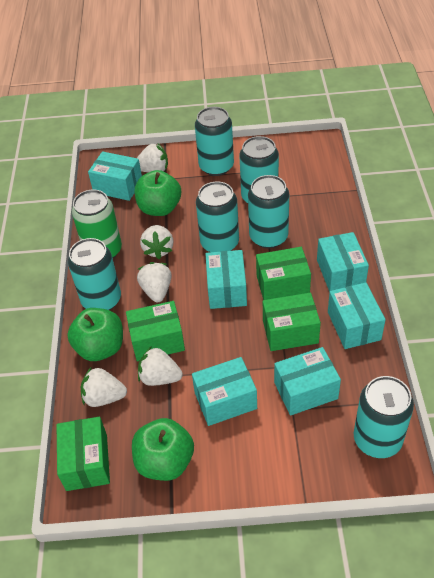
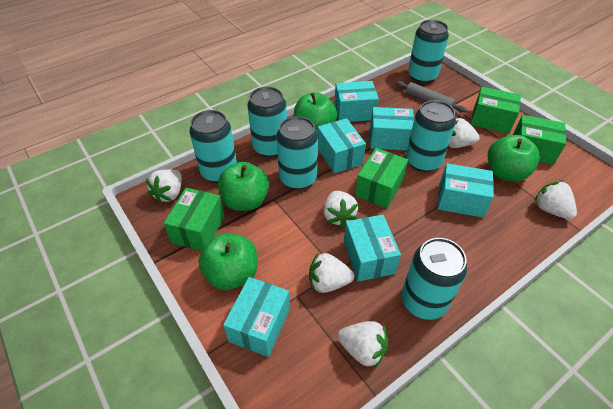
green apple: [67,308,123,361] [132,418,194,481] [135,170,181,216] = 3 -> [199,233,257,290] [218,162,269,211] [293,93,337,130] [488,135,540,182] = 4
green can: [72,190,122,258] = 1 -> none = 0
grey rolling pin: none = 0 -> [396,81,467,113] = 1
white strawberry: [81,368,127,407] [137,143,168,173] [137,262,172,302] [138,346,183,386] [140,225,173,259] = 5 -> [146,169,182,203] [309,252,354,293] [323,191,358,227] [338,321,388,368] [449,118,480,148] [534,180,577,219] = 6

